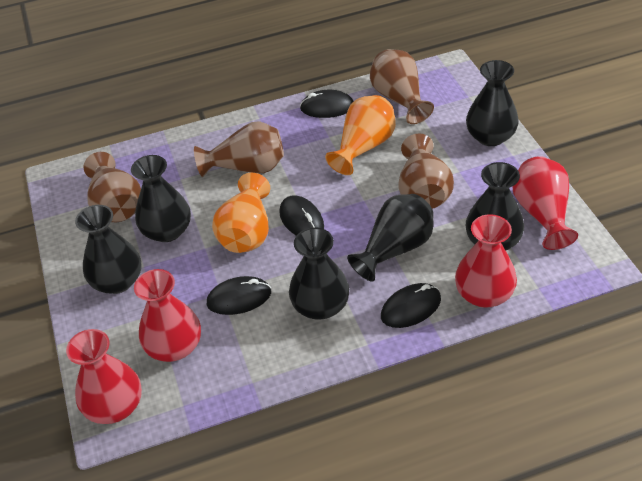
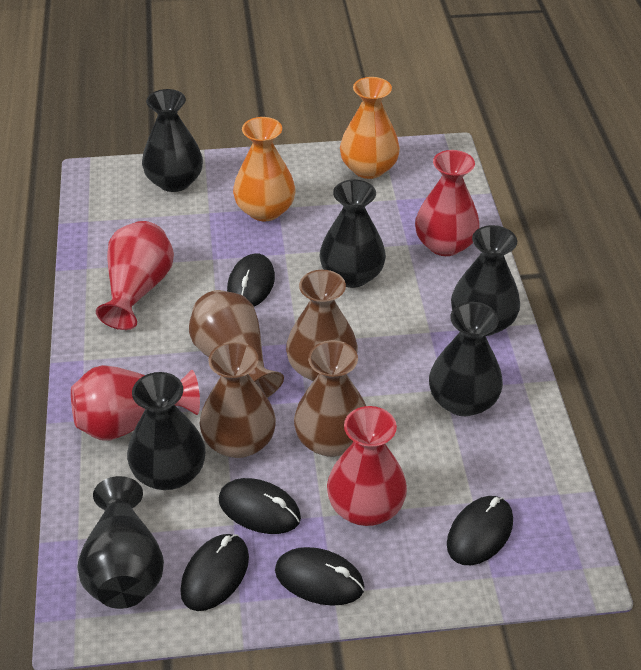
black mouse: [207,276,271,315] [279,196,324,236] [300,90,354,118] [381,283,441,328] = 4 -> [180,534,249,611] [219,478,301,534] [227,254,275,307] [275,547,364,606] [447,496,513,565] = 5

